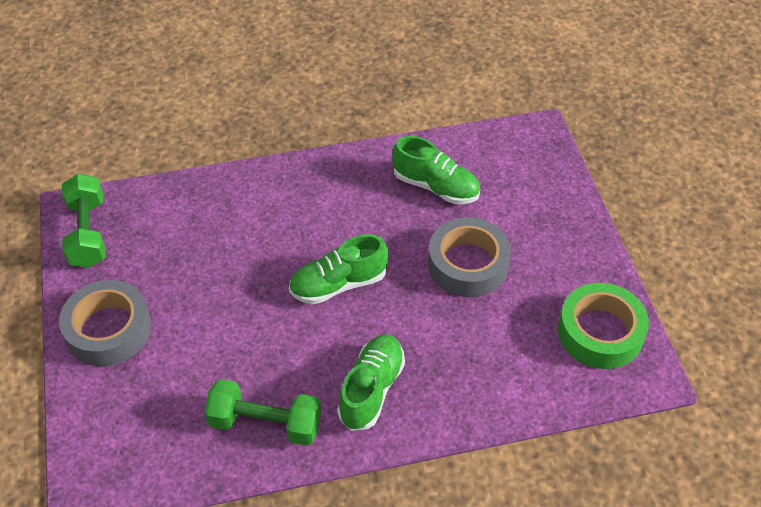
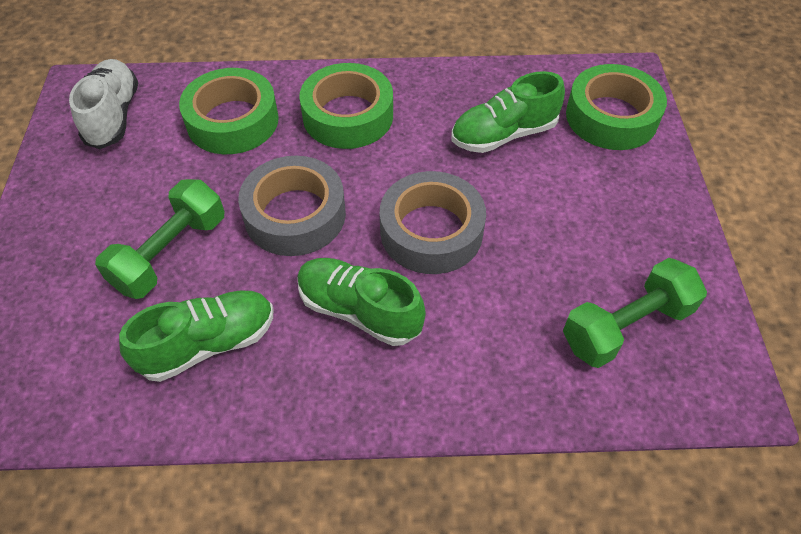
green tape: [558,283,649,369] = 1 -> [179,68,279,154] [299,63,393,149] [566,64,667,150] = 3
white shoe: none = 0 -> [69,59,138,149] = 1

